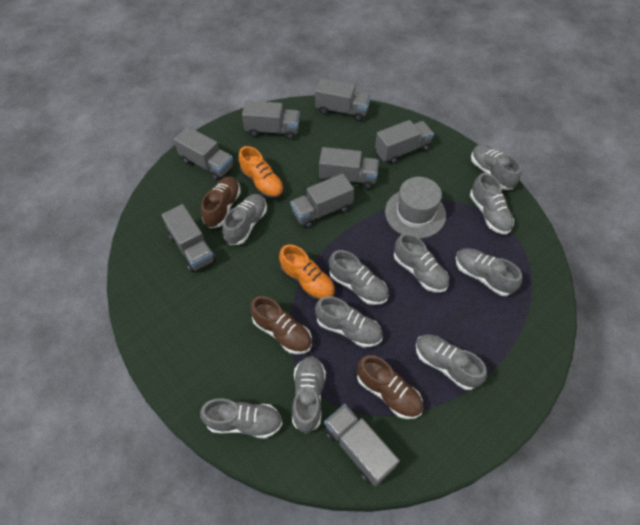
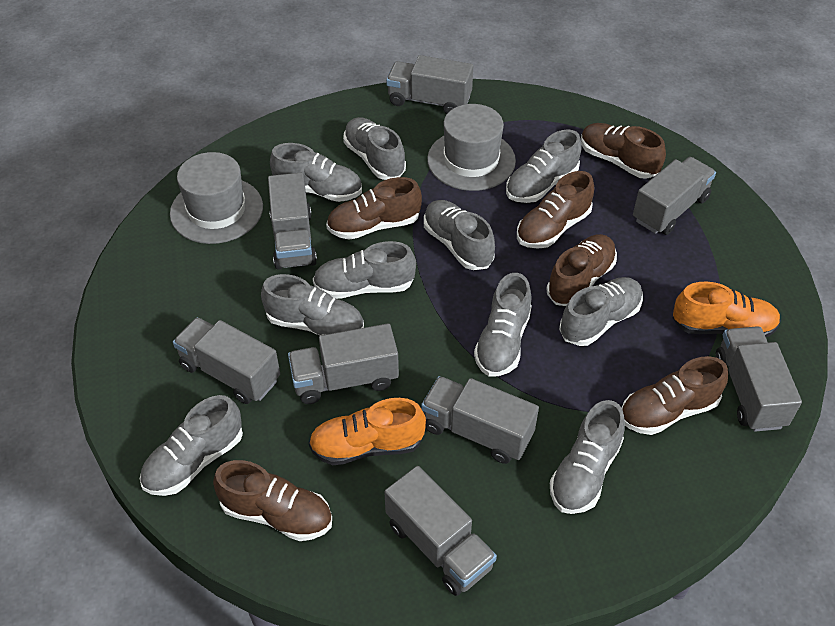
brown shoe: [201,177,241,228] [250,296,312,354] [357,355,423,419] = 3 -> [213,460,332,541] [326,177,422,240] [517,171,594,249] [546,234,617,306] [581,123,666,179] [622,356,728,435] = 6
grey hat: [385,177,446,238] = 1 -> [170,152,263,244] [427,104,516,191] = 2

